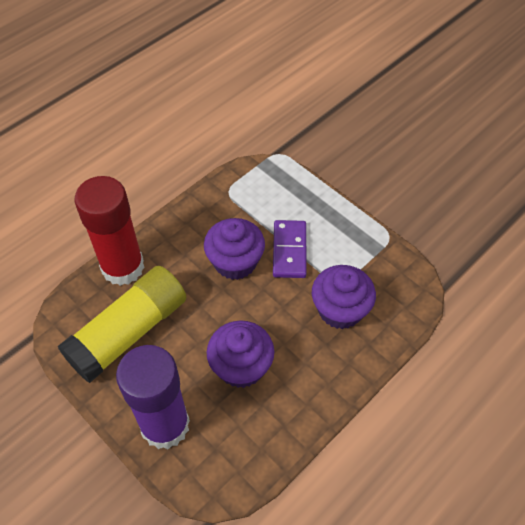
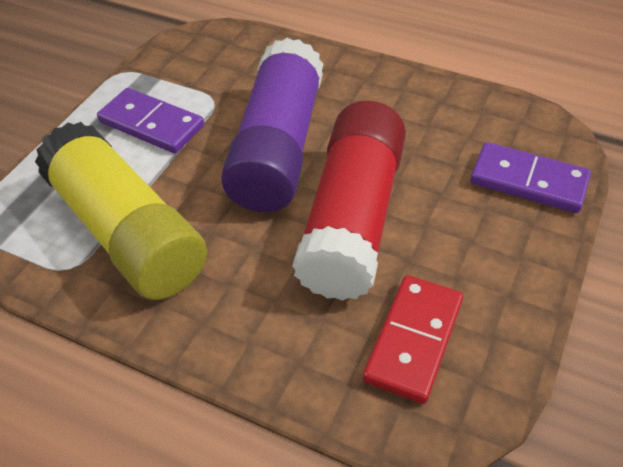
purple cupcake: [204,218,265,280] [207,320,274,388] [312,265,376,329] = 3 -> none = 0
purple domino: [273,220,307,278] = 1 -> [97,88,204,154] [470,142,591,213] = 2
red domino: none = 0 -> [363,275,463,404] = 1

